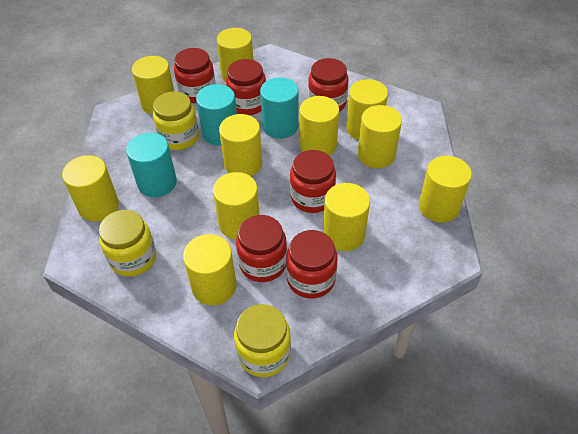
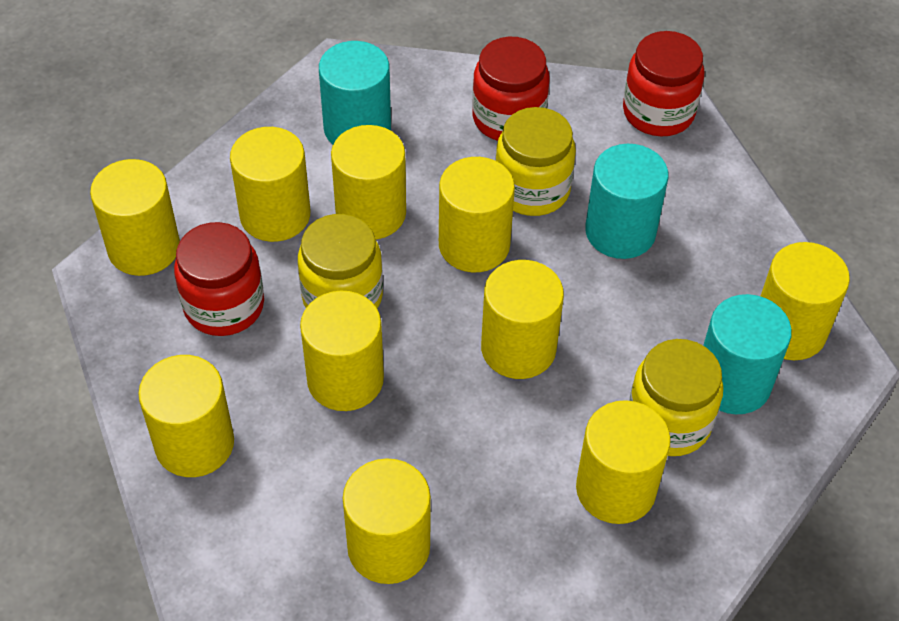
red jar: [174,48,216,103] [226,59,266,115] [236,215,287,282] [286,230,338,299] [290,150,336,213] [308,58,349,112] = 6 -> [174,222,264,336] [472,37,550,141] [623,31,704,136] = 3
yellow cylinder: [62,155,119,221] [132,56,174,115] [183,234,237,305] [213,172,260,239] [217,28,253,82] [219,114,262,176] [300,96,339,156] [323,183,370,251] [346,79,388,140] [358,105,402,168] [419,156,472,223] = 11 -> [90,159,180,276] [138,355,234,477] [230,127,310,242] [300,291,384,411] [331,125,406,239] [343,458,431,584] [439,157,515,272] [481,260,564,379] [576,400,671,524] [761,242,850,360] = 10

